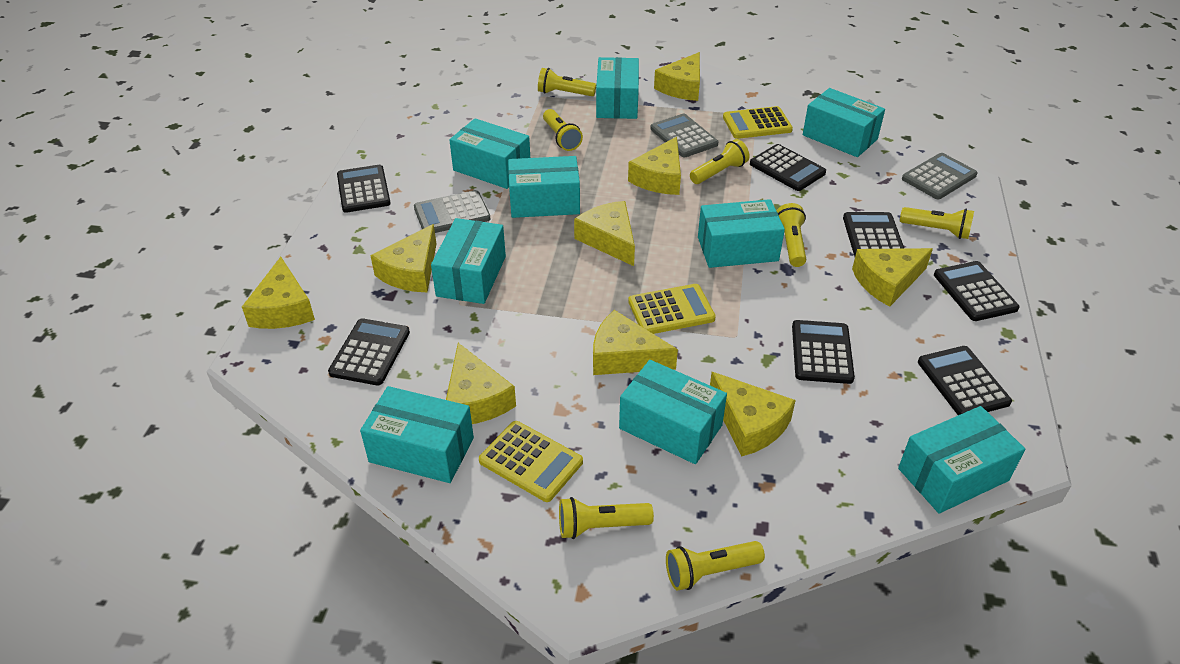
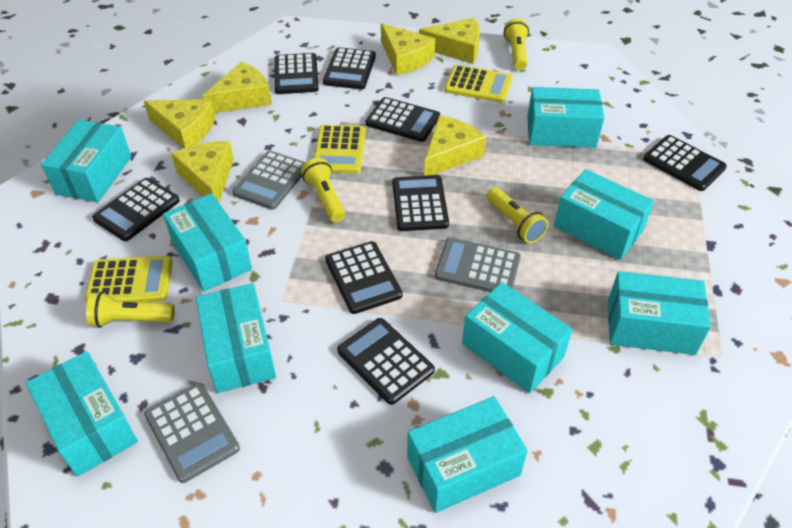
black calculator: [328,318,410,385] [337,165,391,213] [750,144,826,191] [792,320,855,384] [843,212,904,256] [918,346,1012,415] [934,261,1019,321] = 7 -> [92,178,180,241] [274,53,319,94] [323,47,376,89] [325,241,402,314] [337,318,435,405] [366,97,440,142] [392,175,449,231] [643,135,727,191] = 8
yellow cheese: [242,257,315,329] [371,224,436,292] [446,343,516,424] [574,201,635,266] [593,310,678,375] [628,137,681,195] [654,52,700,101] [710,372,796,457] [852,248,933,307] = 9 -> [144,99,215,148] [171,141,234,202] [202,62,272,113] [381,23,435,75] [419,18,480,64] [424,115,486,176] = 6
yellow flashlight: [538,68,596,96] [543,109,583,151] [559,497,654,539] [666,541,765,591] [690,139,750,184] [777,203,806,267] [900,207,974,239] = 7 -> [86,292,175,328] [301,158,345,222] [486,187,548,243] [504,19,529,70] = 4

